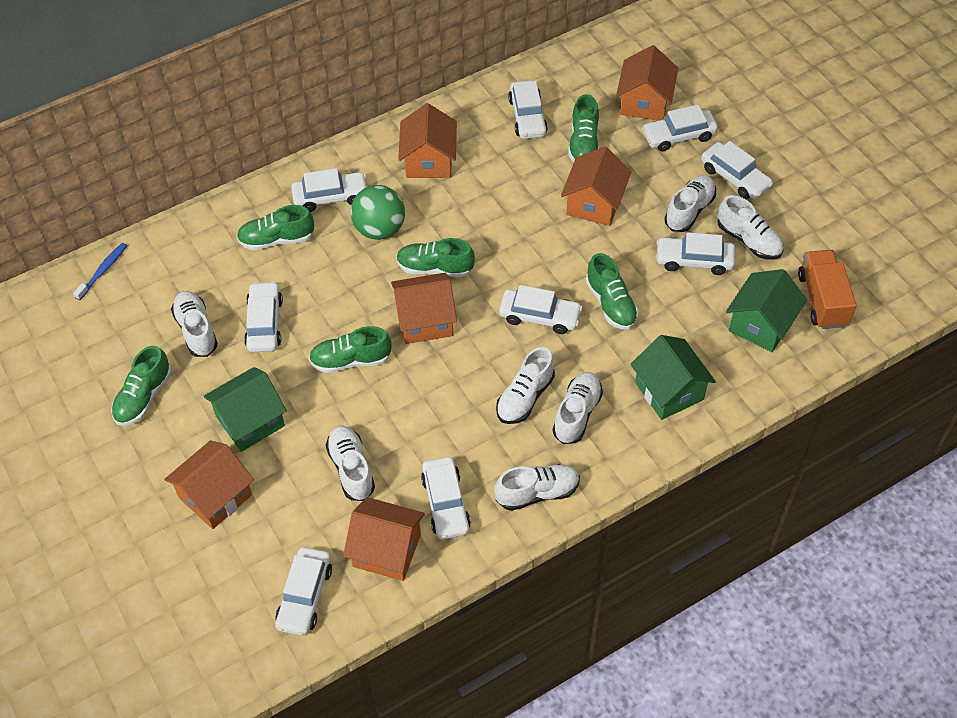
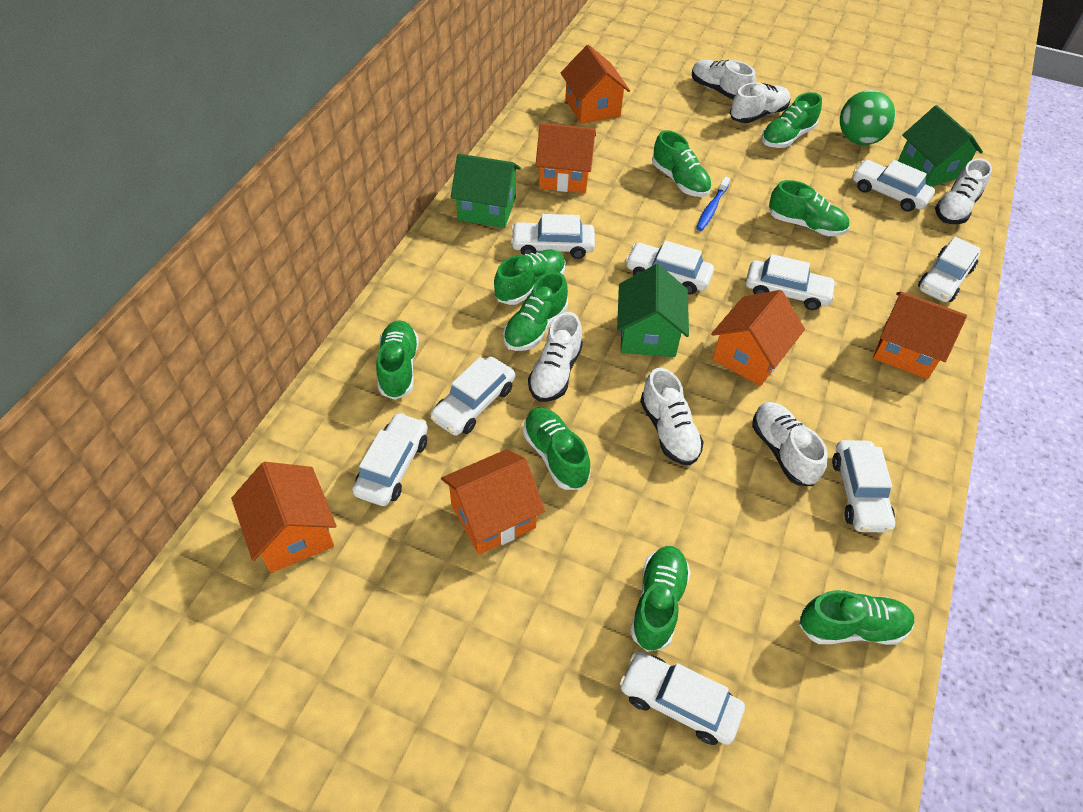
green shoe: [111,346,172,426] [237,205,314,250] [309,326,391,373] [396,238,475,277] [568,94,599,162] [586,253,639,330] = 6 -> [376,320,419,400] [494,249,566,305] [503,272,568,351] [523,407,591,490] [630,546,691,652] [652,130,712,197] [762,92,822,148] [769,180,849,236] [799,590,914,645] = 9
orange truck: [798,250,856,329] = 1 -> none = 0
white shoe: [171,291,218,357] [326,426,375,501] [494,464,580,511] [496,347,555,424] [553,372,603,444] [665,175,716,232] [717,195,784,260] = 7 -> [528,312,583,402] [640,368,704,465] [692,60,756,100] [730,82,791,123] [752,402,827,486] [935,158,992,224] = 6

